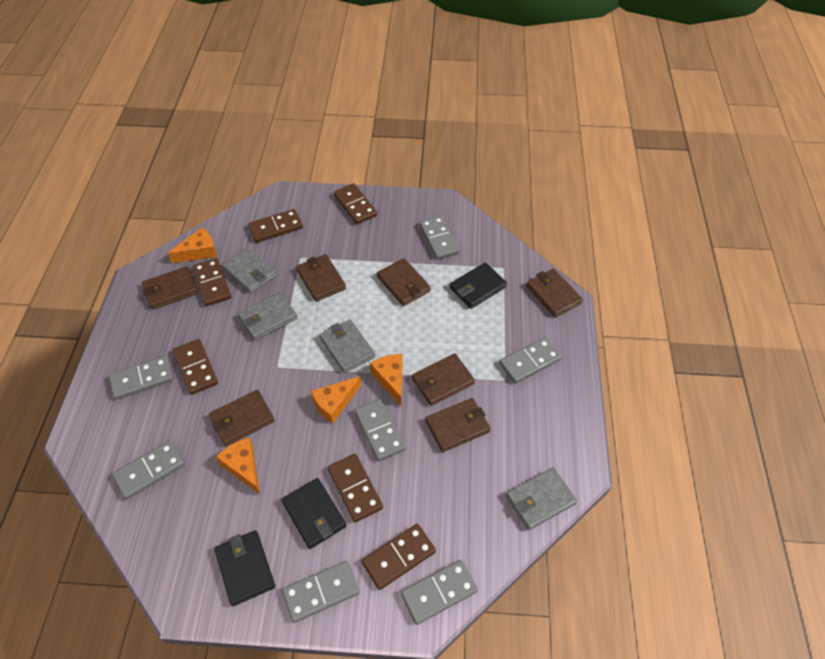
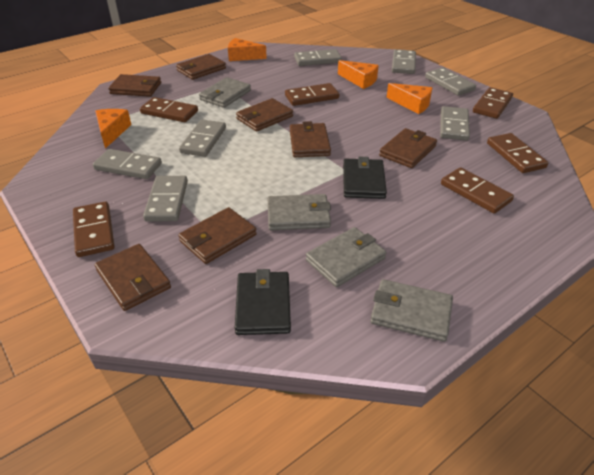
black wallet: [214,530,275,606] [282,478,346,549] [450,263,507,309] = 3 -> [235,269,291,335] [343,157,387,199] = 2

